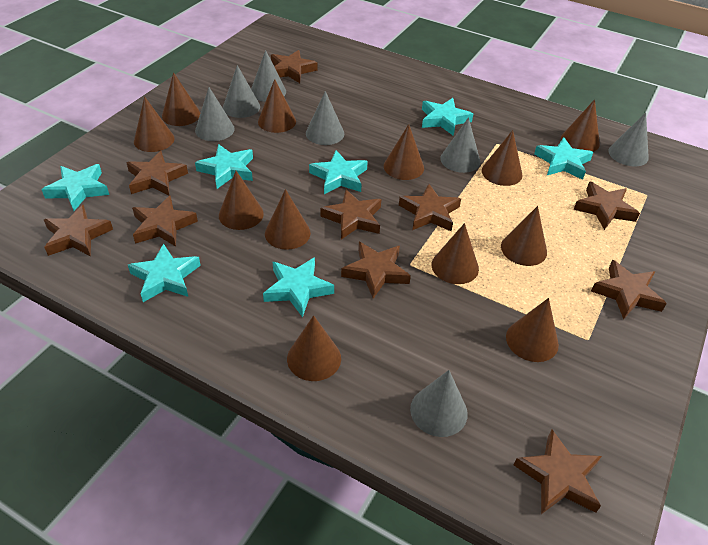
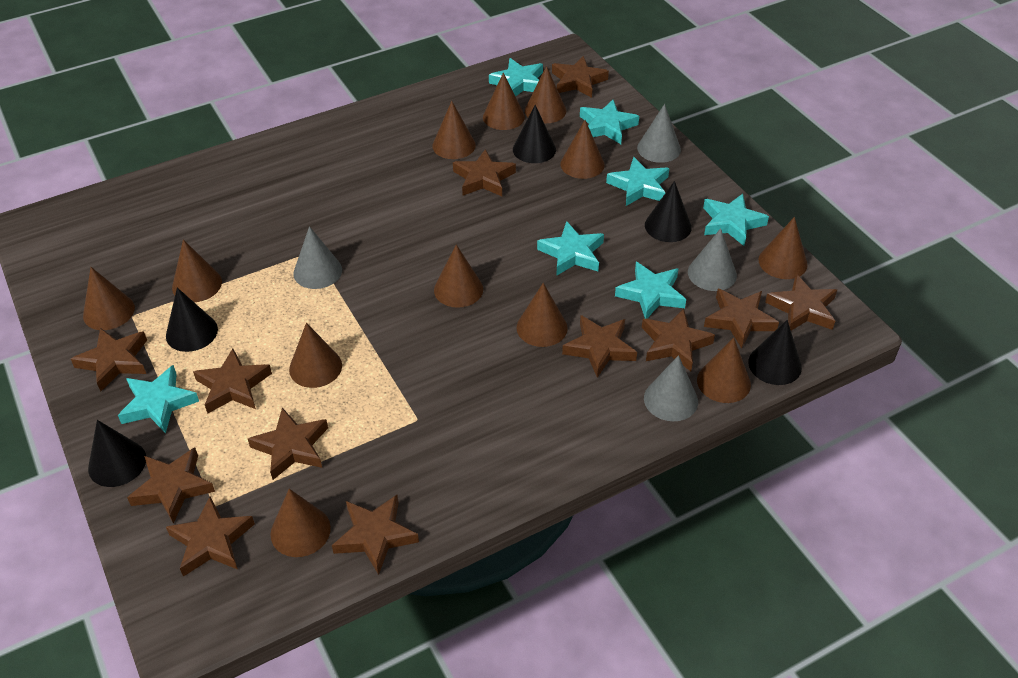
black cone: none = 0 -> [88,420,146,487] [166,288,218,352] [513,105,556,163] [645,181,692,242] [748,320,802,385] = 5
brown star: [44,205,113,256] [126,151,188,195] [132,196,198,247] [271,50,317,83] [321,190,381,239] [341,242,411,299] [399,184,461,231] [514,429,602,514] [573,181,640,230] [591,260,667,320] = 10 -> [71,328,147,391] [127,448,215,524] [166,496,255,577] [193,349,272,414] [248,408,328,480] [332,494,419,575] [453,149,516,196] [552,56,609,98] [562,315,637,378] [642,309,715,371] [704,289,779,348] [765,274,837,331] = 12
grey cone: [195,87,235,141] [223,65,260,118] [251,50,286,102] [306,91,344,145] [410,370,468,437] [440,117,480,173] [608,113,649,166] = 7 -> [293,226,342,289] [637,104,681,163] [644,355,698,421] [688,228,737,291] = 4

